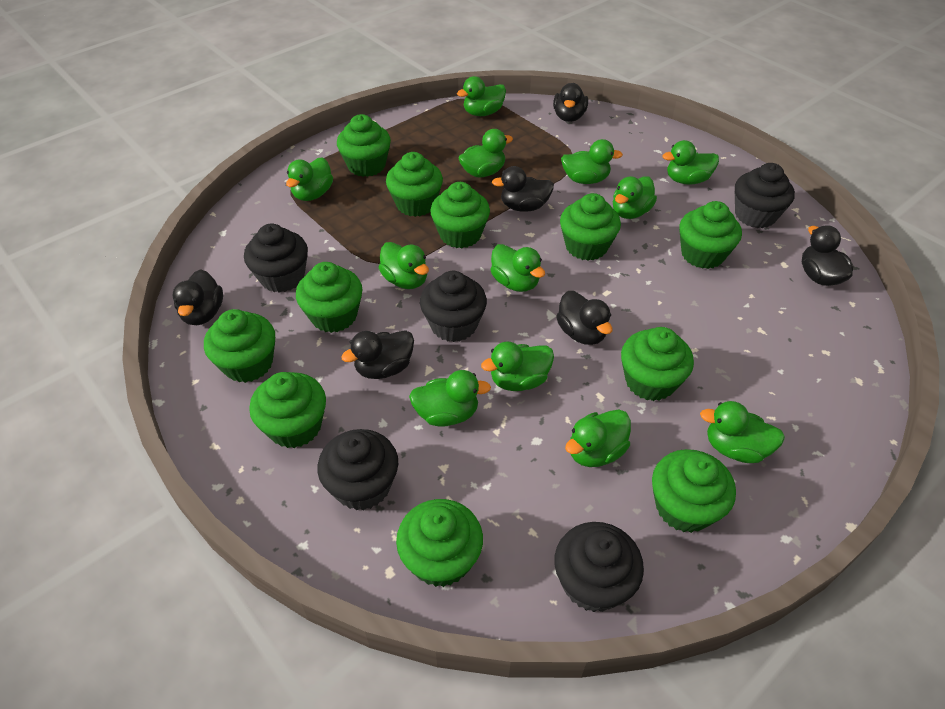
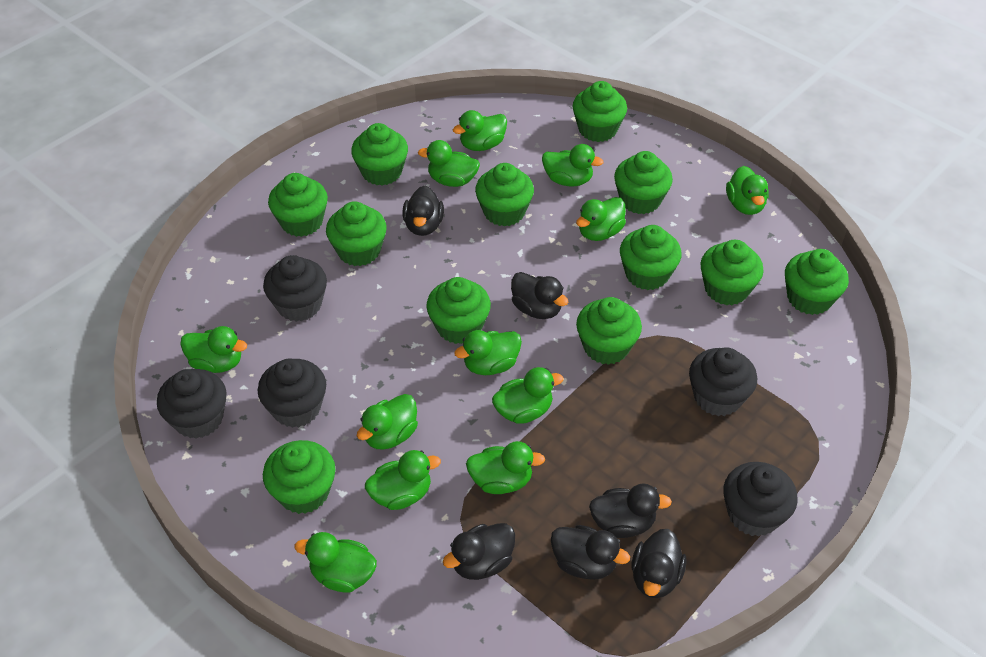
green cupcake: [204,309,275,383] [249,372,326,448] [296,262,362,333] [337,114,391,177] [386,152,443,217] [396,499,483,587] [430,182,490,248] [560,193,621,261] [621,327,694,401] [652,449,736,533] [679,201,742,269] = 11 -> [263,440,336,514] [268,173,328,237] [326,201,387,266] [351,123,408,185] [426,277,491,344] [475,163,534,227] [572,81,627,142] [576,297,642,365] [614,151,673,214] [620,225,682,290] [700,240,764,305] [785,249,849,315] = 12

